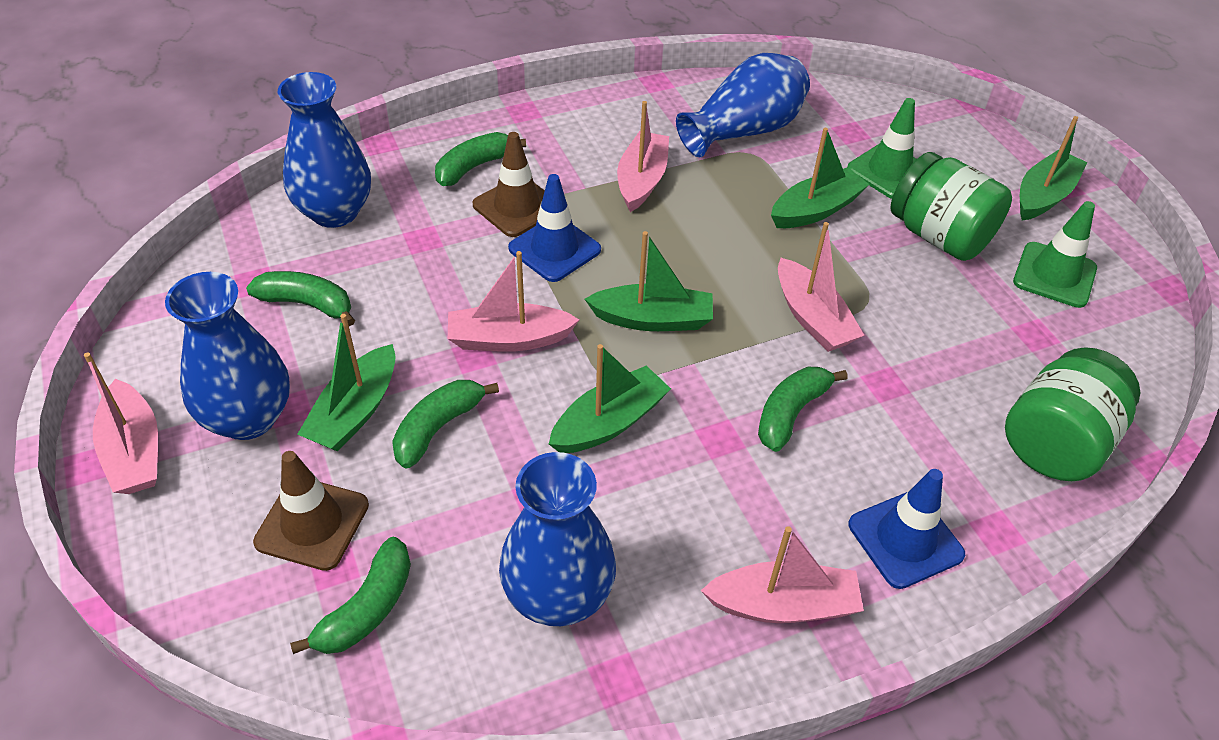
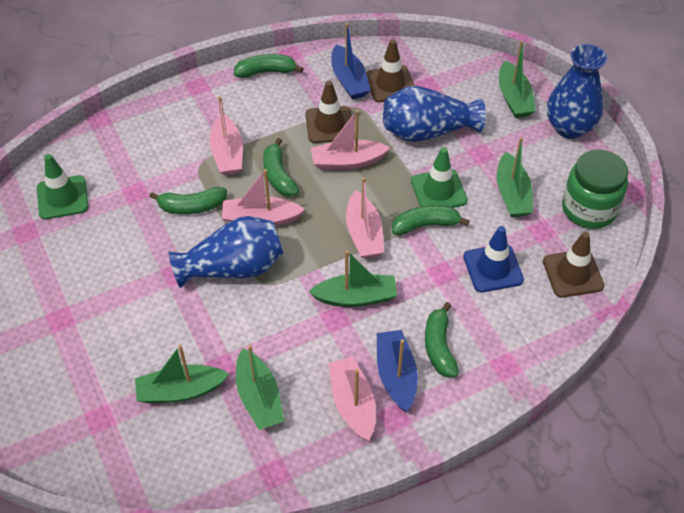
blue boat: none = 0 -> [331,23,371,100] [377,330,418,412] = 2
blue traffic cone: [508,174,601,282] [849,469,965,589] = 2 -> [463,226,524,292] = 1
blue vase: [165,272,290,440] [278,72,371,228] [499,452,616,626] [676,53,810,158] = 4 -> [169,216,283,288] [383,86,486,142] [547,44,607,139] = 3
brown traffic cone: [253,451,369,571] [472,132,545,237] = 2 -> [305,80,351,143] [366,39,415,102] [543,231,604,298] = 3
green jar: [890,152,1012,261] [1005,347,1140,481] = 2 -> [562,149,628,229] = 1

